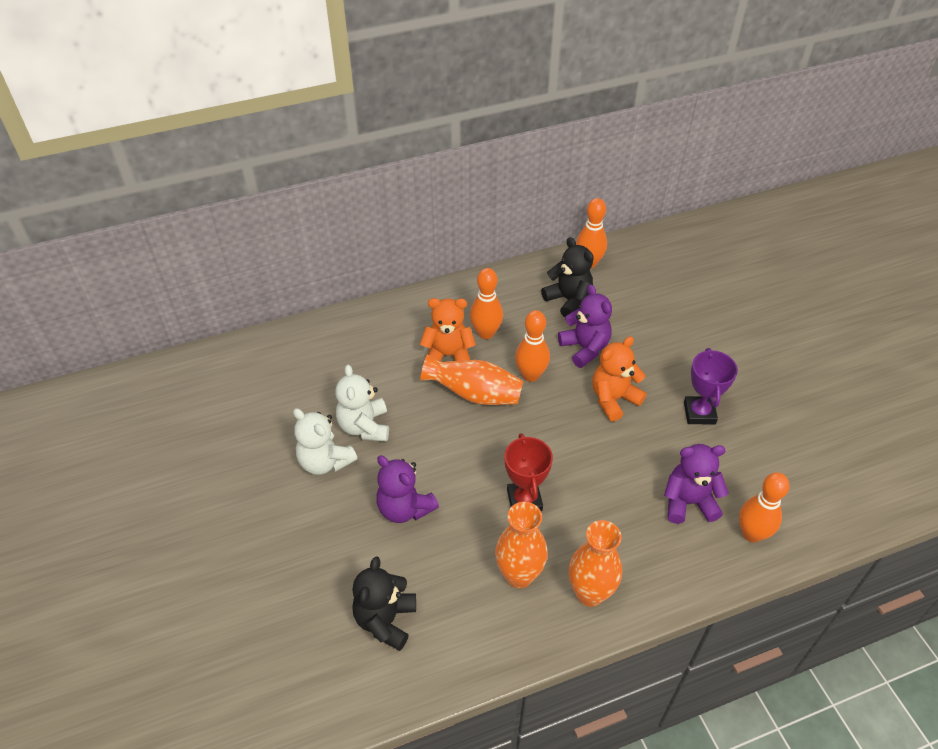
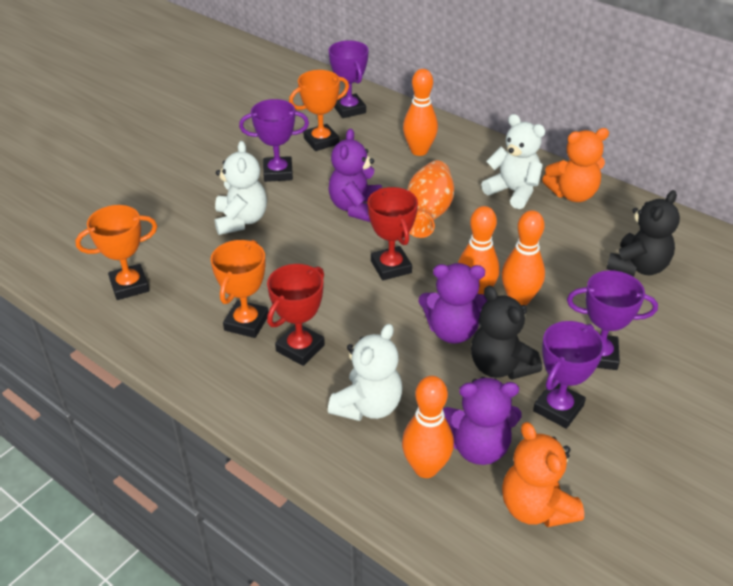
orange trophy: none = 0 -> [75,205,157,300] [210,240,269,338] [289,70,349,151] = 3
orange vase: [420,354,523,405] [495,502,548,588] [569,520,622,607] = 3 -> [407,161,454,238] = 1
purple trophy: [684,348,738,425] = 1 -> [239,99,309,182] [329,40,369,118] [533,321,605,429] [567,270,658,370] = 4
red trophy: [504,433,553,511] = 1 -> [267,264,325,366] [367,187,418,280] = 2
white teddy bear: [293,408,357,475] [335,365,389,442] = 2 -> [214,141,267,235] [328,324,403,421] [481,114,545,209] = 3

